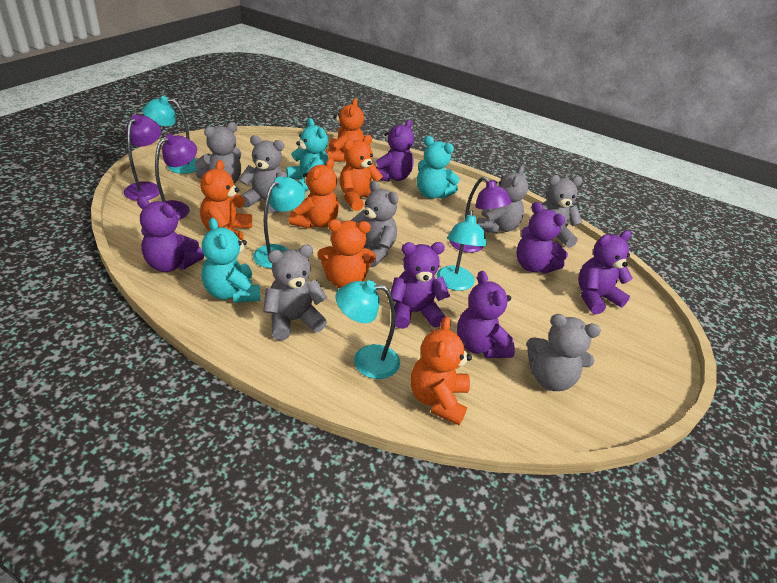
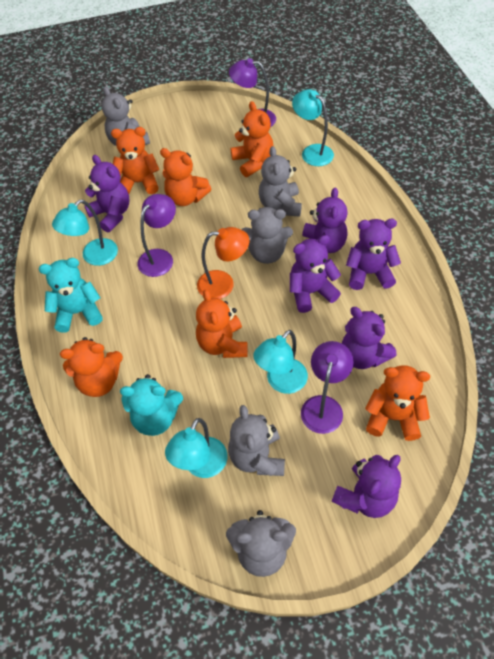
grey teddy bear: [195,122,241,184] [239,135,287,214] [263,245,327,340] [350,181,398,267] [477,166,528,234] [527,314,601,391] [542,175,583,248] = 7 -> [102,87,150,146] [226,510,296,577] [228,405,285,476] [242,207,293,264] [259,146,302,217] = 5
orange lamp: none = 0 -> [197,227,249,299] = 1
turquoise teddy bear: [201,218,260,303] [286,118,329,191] [417,136,460,199] = 3 -> [39,258,103,333] [120,374,183,436] = 2

